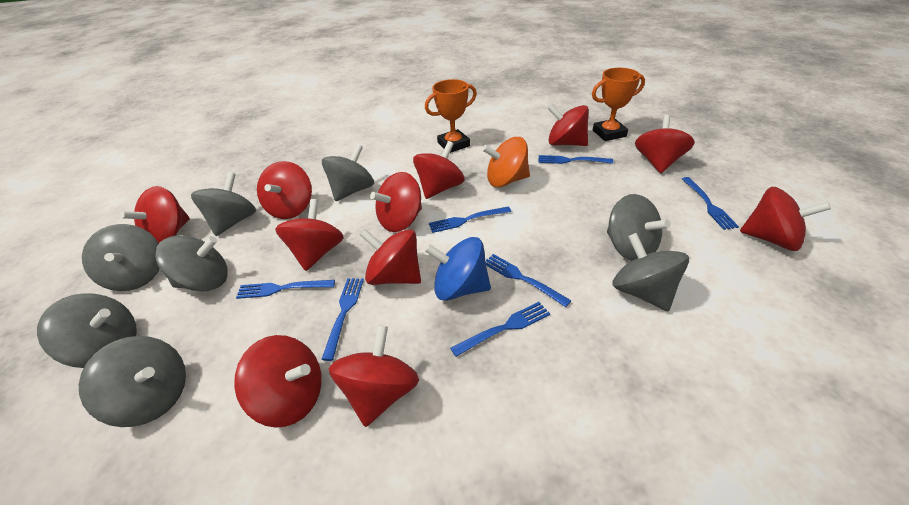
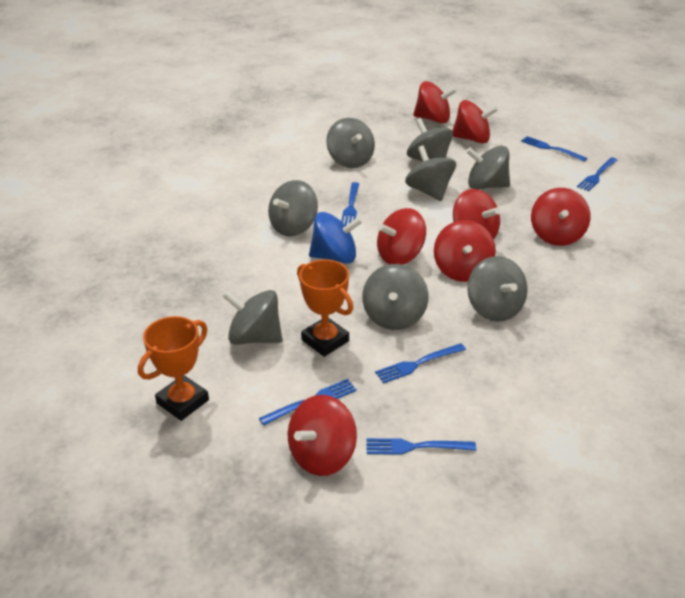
blue fork: [236,280,335,299] [321,278,364,361] [429,206,511,233] [450,302,550,357] [486,254,571,307] [538,155,613,164] [682,177,739,230] = 7 -> [259,379,357,426] [341,182,359,226] [366,438,476,455] [375,343,466,384] [521,136,587,161] [577,157,617,191] = 6
orange spinning top: [482,137,530,187] = 1 -> none = 0
red spinning top: [120,186,190,243] [234,335,322,428] [257,161,312,219] [275,199,344,271] [329,325,419,427] [360,229,421,285] [370,172,422,232] [413,141,465,199] [548,104,589,146] [635,115,695,173] [740,187,831,251] = 11 -> [288,395,357,476] [377,208,426,265] [413,81,457,123] [434,220,496,282] [453,100,498,144] [453,189,500,240] [531,188,591,246] = 7

